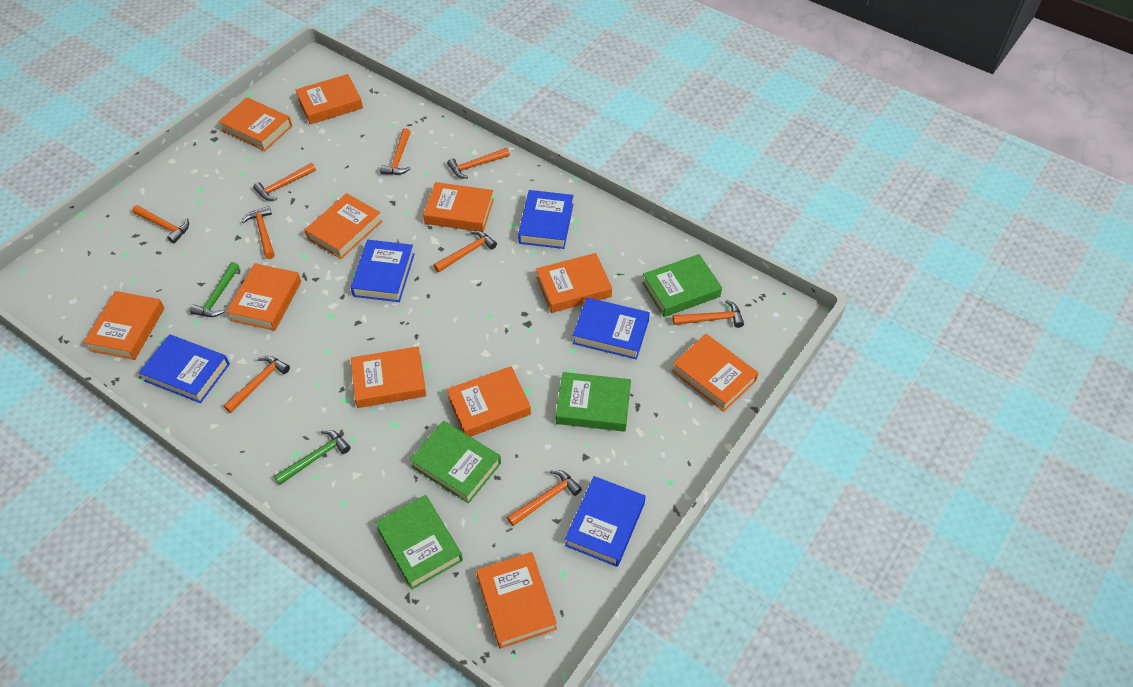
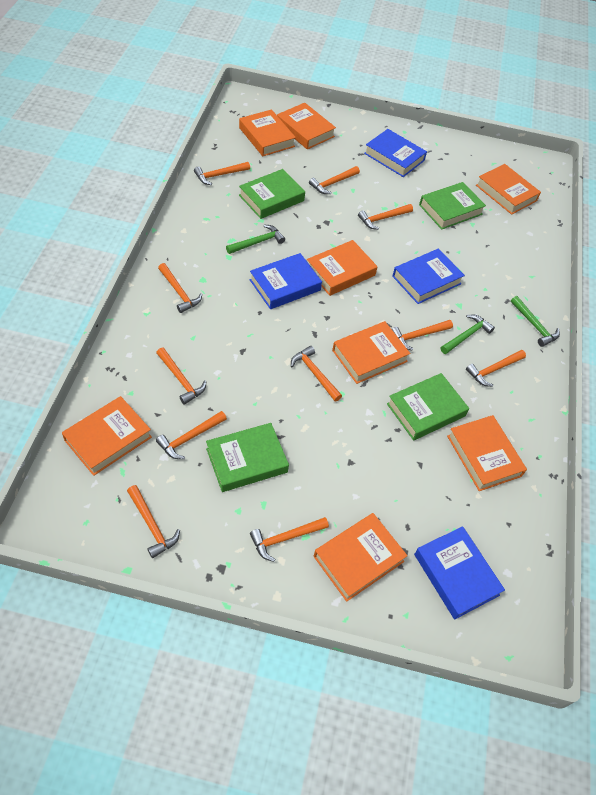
blue book: [139,334,230,403] [350,240,415,302] [518,190,573,249] [565,476,646,567] [573,298,650,359] = 5 -> [250,253,322,309] [364,129,427,177] [392,249,465,304] [414,526,505,619] = 4
green hammer: [190,262,239,317] [274,430,351,485] = 2 -> [226,225,285,254] [441,315,495,354] [511,296,560,347] = 3
orange book: [83,291,165,360] [218,97,292,151] [226,263,301,331] [295,74,363,124] [305,193,382,259] [351,346,426,408] [423,182,494,232] [447,366,531,437] [476,552,557,649] [536,253,612,313] [672,334,758,412] = 11 -> [62,396,152,476] [239,109,296,156] [277,103,336,150] [307,240,378,296] [314,513,408,602] [332,321,411,384] [447,415,527,491] [476,164,541,215] = 8
orange hammer: [132,205,189,243] [223,356,290,413] [242,206,275,259] [253,163,316,201] [380,128,411,175] [433,230,497,272] [447,148,510,179] [507,470,582,526] [672,300,744,328] = 9 -> [127,485,180,558] [156,348,206,404] [156,411,227,459] [158,263,202,313] [194,162,250,185] [250,517,329,562] [291,346,342,402] [309,166,360,194] [358,204,413,230] [392,320,453,351] [466,350,526,387] = 11

